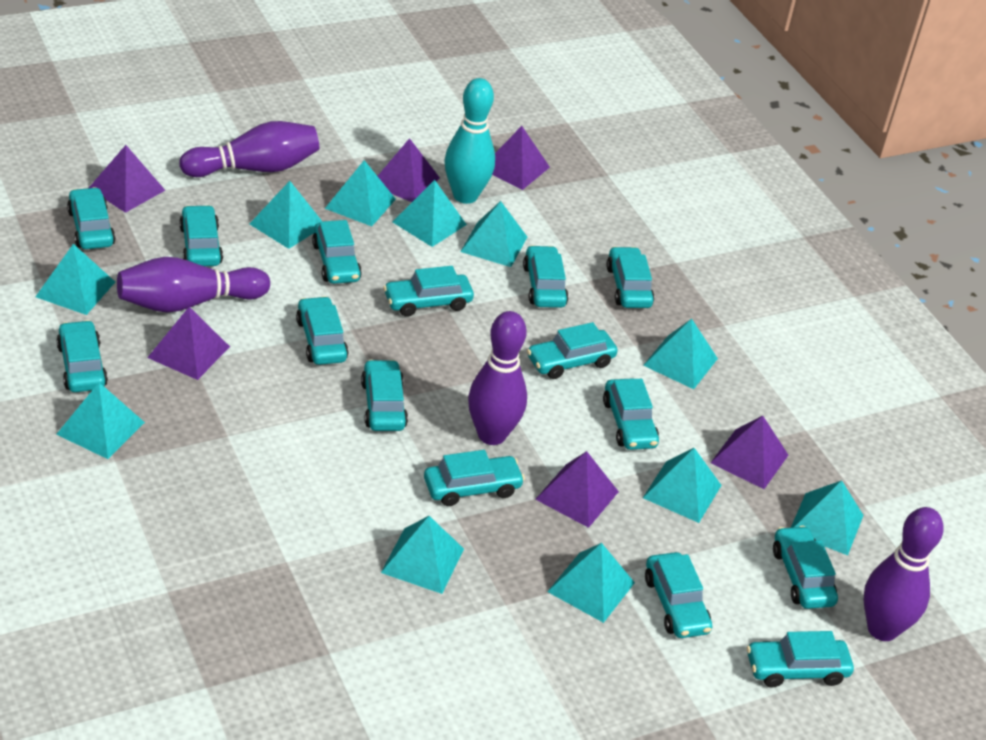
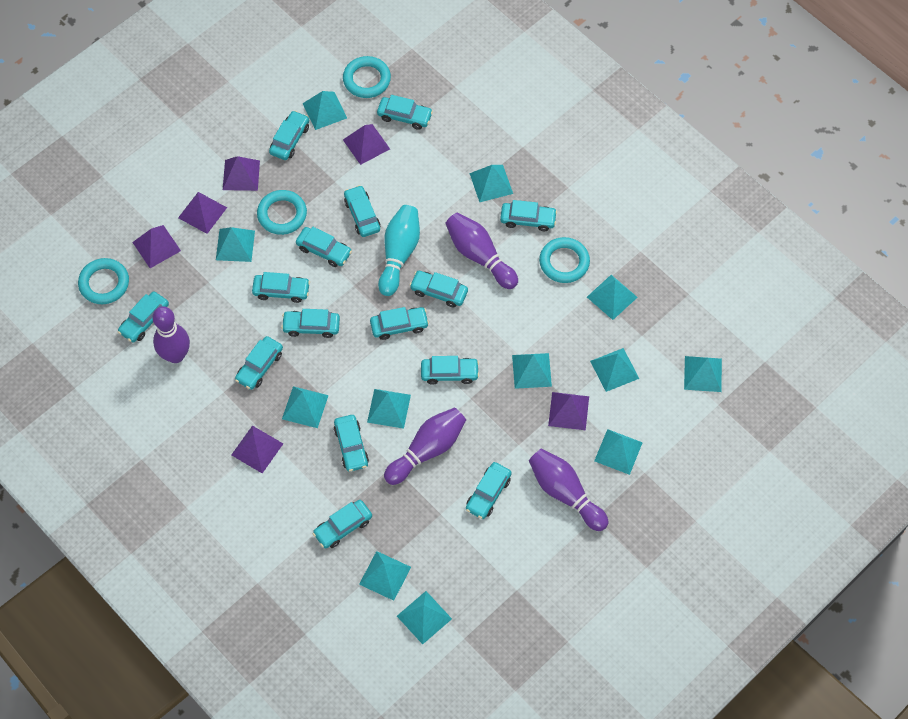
turquoise pyramid: [35,244,115,315] [56,383,145,459] [250,181,322,249] [325,160,396,226] [381,516,464,594] [393,180,467,247] [460,201,527,267] [547,543,635,623] [643,319,718,389] [643,448,722,523] [791,480,864,555] = 11 -> [216,227,255,262] [282,386,329,428] [302,91,347,130] [359,551,411,601] [367,389,411,429] [397,591,452,644] [469,165,513,202] [512,353,552,389] [587,275,638,320] [590,348,639,392] [594,429,643,475] [684,356,722,392] = 12
turquoise ring: none = 0 -> [78,258,129,304] [257,190,307,235] [343,56,391,98] [539,237,590,283] = 4

